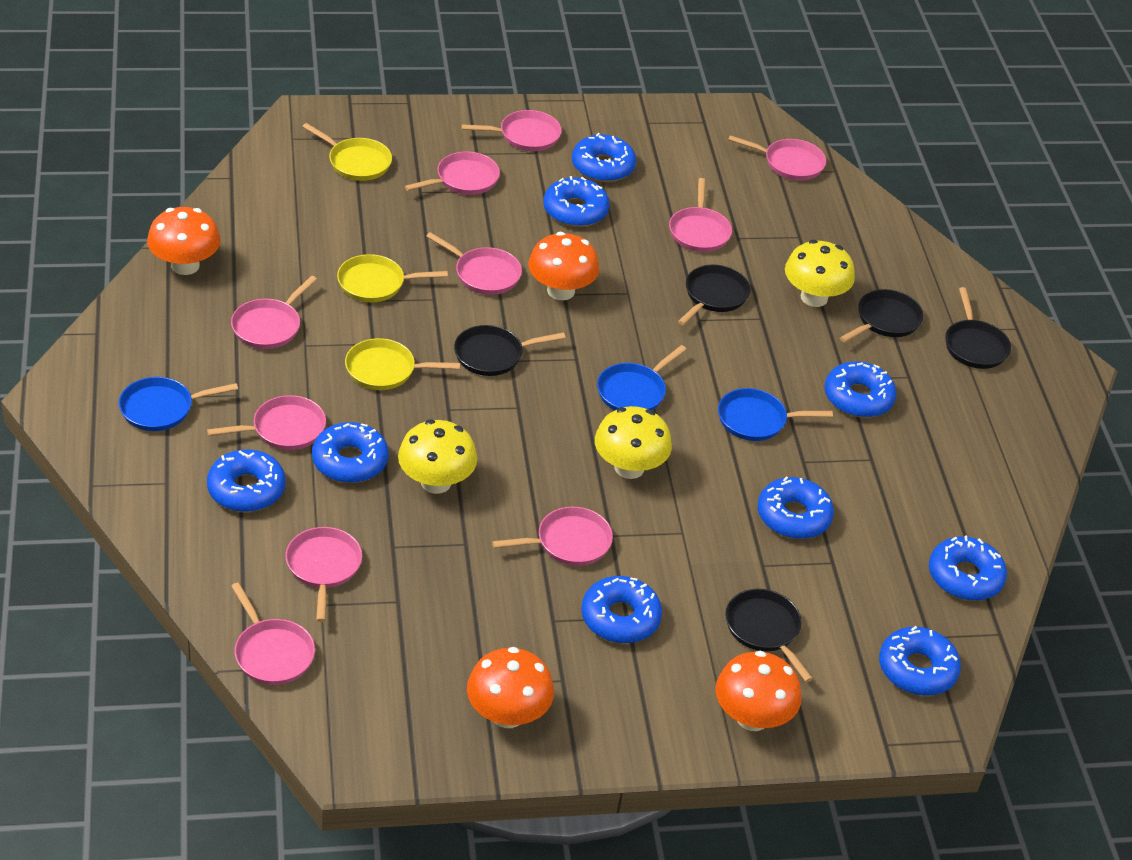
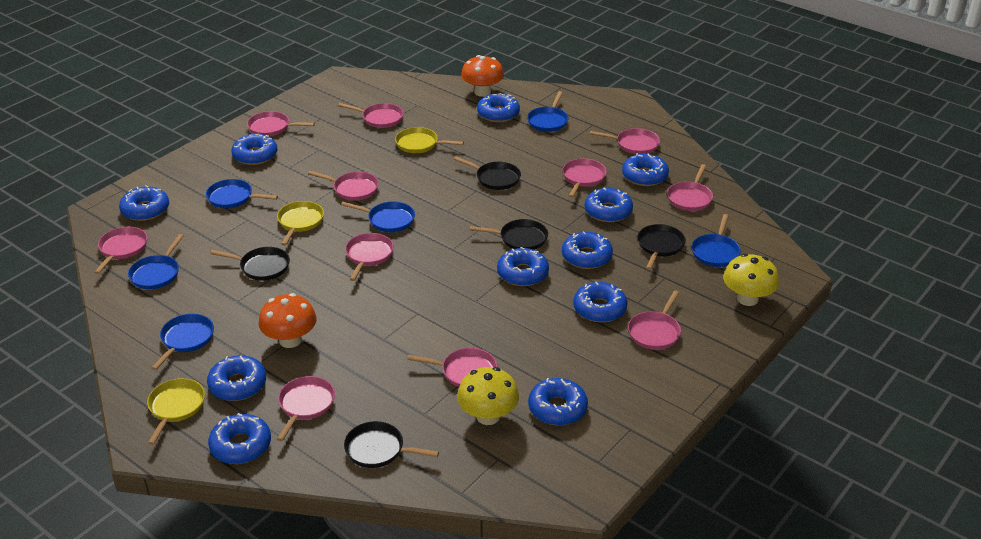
blue donut: [207,450,285,512] [312,422,389,483] [543,176,610,227] [572,133,636,182] [581,576,662,643] [758,476,834,539] [825,361,897,418] [879,626,961,696] [929,536,1007,601] = 9 -> [119,185,169,221] [207,355,266,401] [208,413,271,464] [231,134,277,165] [477,93,520,122] [497,247,549,286] [528,378,588,425] [562,231,613,269] [573,282,628,322] [585,188,633,222] [622,153,669,186] = 11
blue pan: [119,377,238,431] [597,345,687,410] [718,388,833,441] = 3 -> [128,234,184,289] [151,314,214,370] [206,179,278,208] [341,201,415,232] [527,91,569,132] [692,214,741,267] = 6
orange mushroom: [147,207,220,275] [467,647,554,728] [528,232,599,300] [715,651,801,731] = 4 -> [258,293,317,348] [461,55,504,97] = 2
pink pan: [207,395,326,450] [231,276,317,349] [231,582,315,685] [285,527,362,622] [404,151,500,195] [426,232,522,295] [461,110,562,151] [492,507,613,566] [669,178,732,252] [728,135,826,181] = 10 -> [94,227,147,274] [247,111,315,136] [277,376,335,441] [308,171,379,201] [338,103,404,128] [345,233,394,281] [407,348,497,387] [562,158,607,198] [590,128,660,154] [628,291,681,350] [667,164,713,211] = 11
yellow mushroom: [398,419,477,494] [595,406,672,479] [785,240,855,307] = 3 -> [457,367,519,425] [723,254,779,306] = 2

